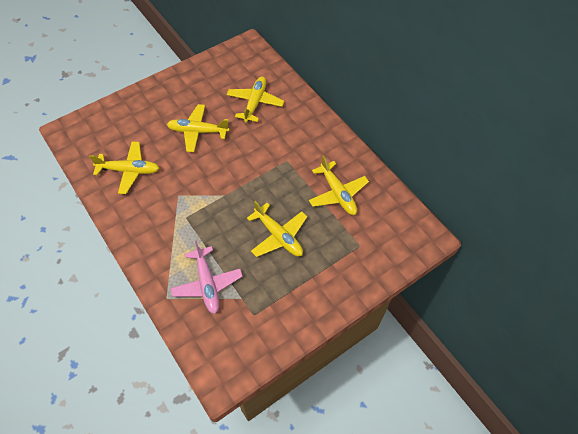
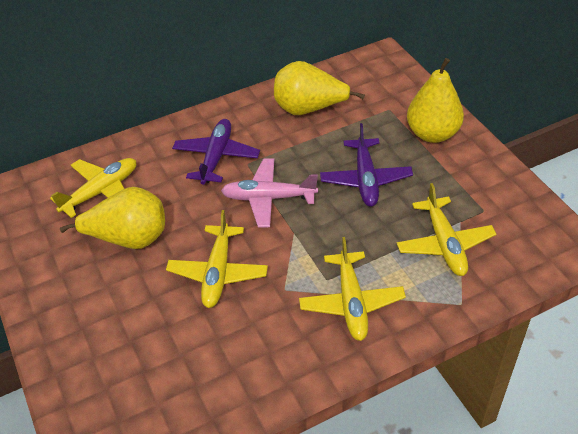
purple plane: none = 0 -> [172,119,260,185] [320,123,413,207] = 2
yellow pear: none = 0 -> [60,187,165,249] [274,61,365,115] [407,58,464,143] = 3
yellow plane: [89,141,159,194] [167,104,229,152] [227,76,284,122] [247,201,307,257] [309,155,369,215] = 5 -> [50,158,136,218] [166,210,268,308] [299,237,406,341] [397,183,496,276] = 4

